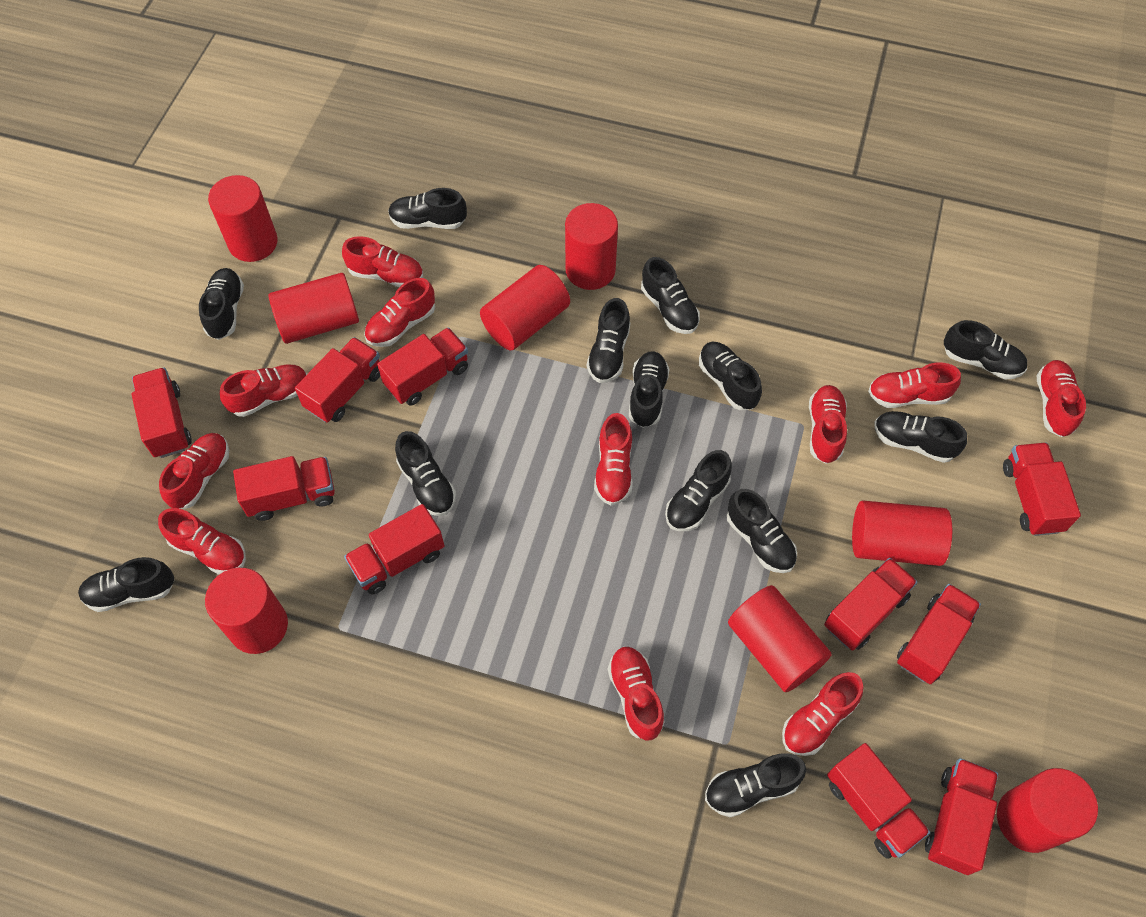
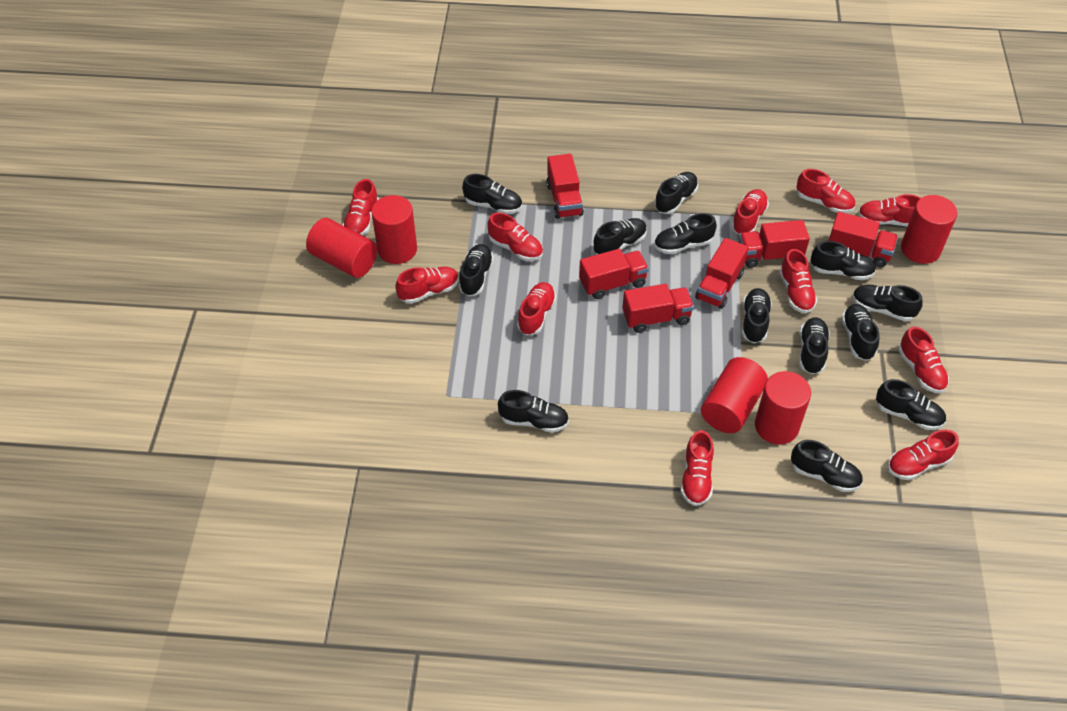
red cylinder: [205,568,288,654] [208,175,278,262] [268,273,359,344] [480,265,570,351] [565,203,618,290] [728,585,832,692] [852,500,952,566] [997,768,1098,853] = 8 -> [306,218,377,278] [371,195,417,264] [701,357,768,433] [755,371,811,445] [901,195,957,264] = 5
red truck: [132,367,192,458] [233,456,335,521] [295,337,380,423] [344,504,445,594] [377,328,468,406] [824,558,917,651] [827,743,930,859] [897,584,981,684] [925,758,998,875] [1003,442,1081,536] = 10 -> [546,154,584,219] [579,249,649,299] [622,284,694,333] [695,238,749,309] [739,220,810,268] [829,212,898,267] = 6

